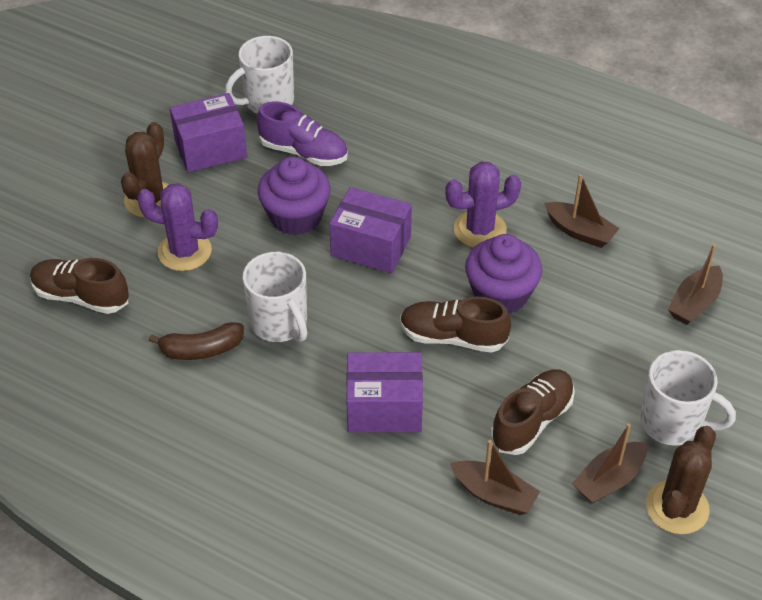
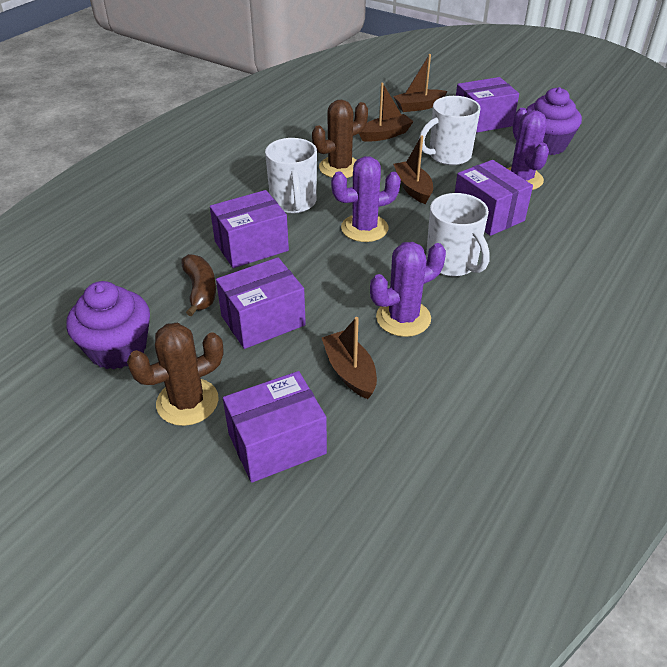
brown shoe: [30,258,129,314] [400,297,511,353] [491,369,575,455] = 3 -> none = 0
purple box: [170,93,247,172] [329,187,412,273] [346,352,423,432] = 3 -> [210,190,289,268] [216,257,306,349] [223,371,327,483] [455,160,533,236] [456,77,519,133] = 5
purple cactus: [137,183,218,271] [445,162,521,248] = 2 -> [331,156,401,242] [370,242,446,337] [507,108,549,190] = 3
purple shoe: [256,101,348,166] = 1 -> none = 0

